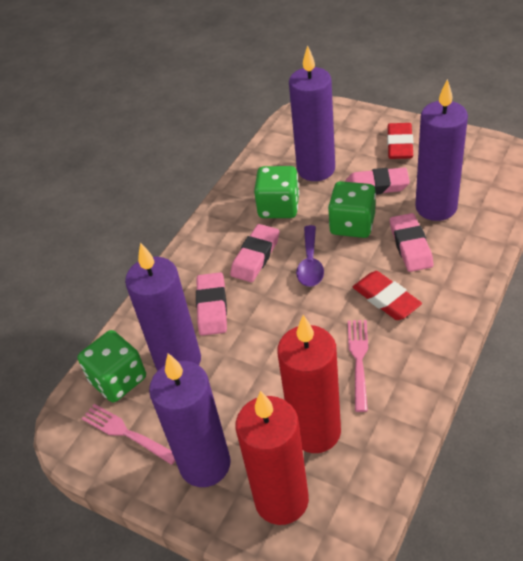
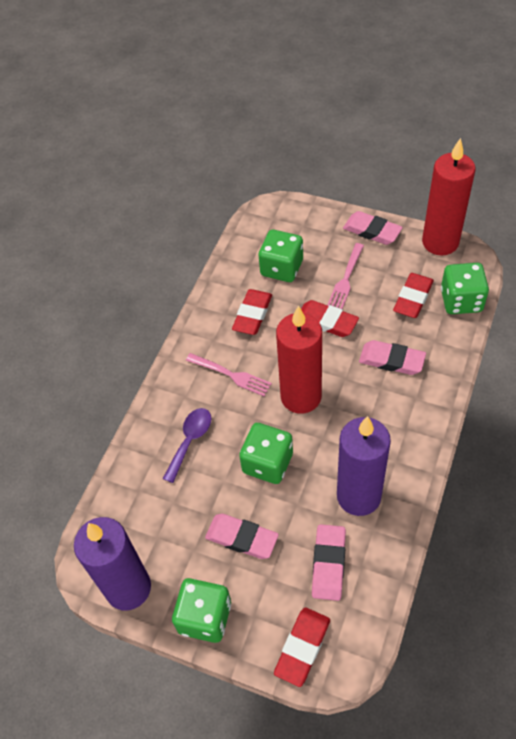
green dice: [78,330,146,402] [254,166,299,218] [328,181,376,238] = 3 -> [172,578,231,643] [239,423,293,484] [259,230,303,282] [441,263,489,314] = 4
purple candle: [125,243,201,371] [149,353,231,487] [289,45,335,181] [415,79,468,221] = 4 -> [74,517,151,611] [337,416,391,516] = 2
red eraser: [353,271,422,320] [387,123,413,159] = 2 -> [232,289,272,335] [274,607,330,687] [301,300,359,337] [393,273,434,318] = 4

